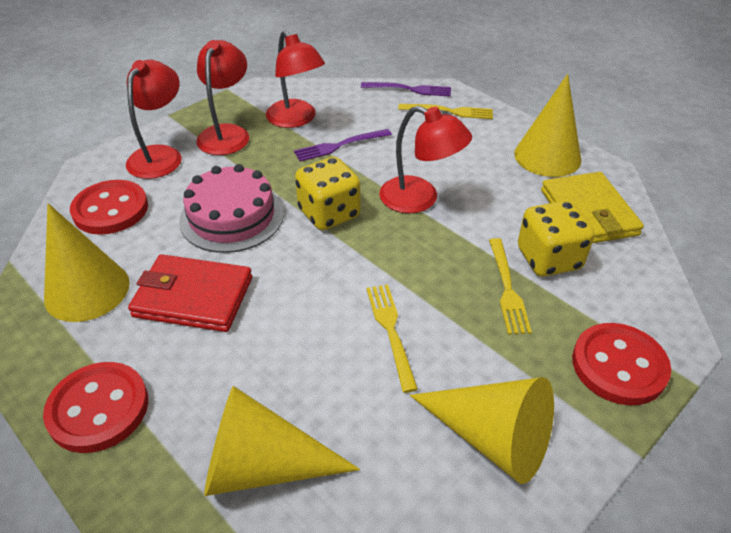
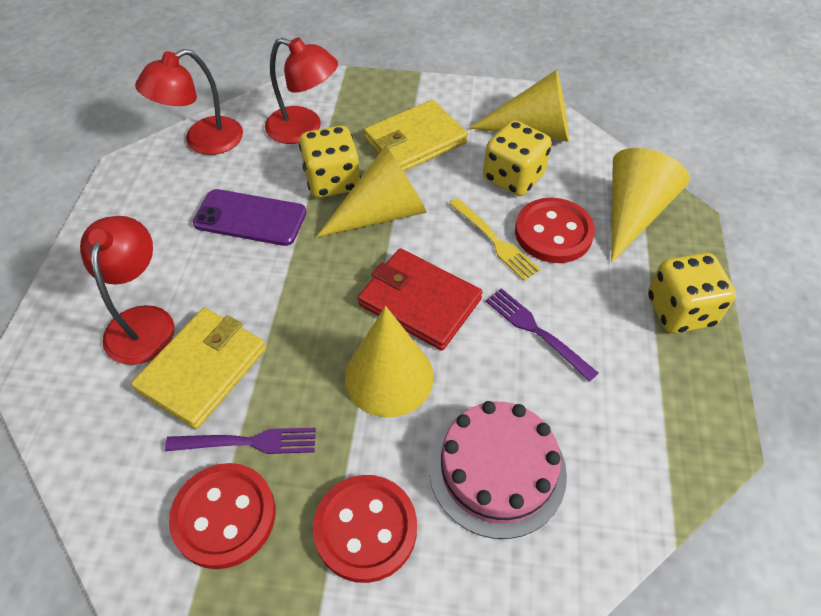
purple phone: none = 0 -> [193,189,306,246] = 1
red lamp: [126,60,182,179] [196,40,249,155] [266,30,325,128] [379,106,472,213] = 4 -> [80,216,175,365] [135,49,243,155] [265,38,338,144] = 3
yellow dice: [295,157,360,230] [518,201,595,277] = 2 -> [299,126,361,198] [483,120,552,196] [648,253,736,334] = 3
yellow fork: [366,284,418,393] [398,104,493,119] [489,238,532,334] = 3 -> [449,198,540,281] = 1
yellow wallet: [541,172,644,243] = 1 -> [131,308,266,429] [364,100,468,172] = 2

